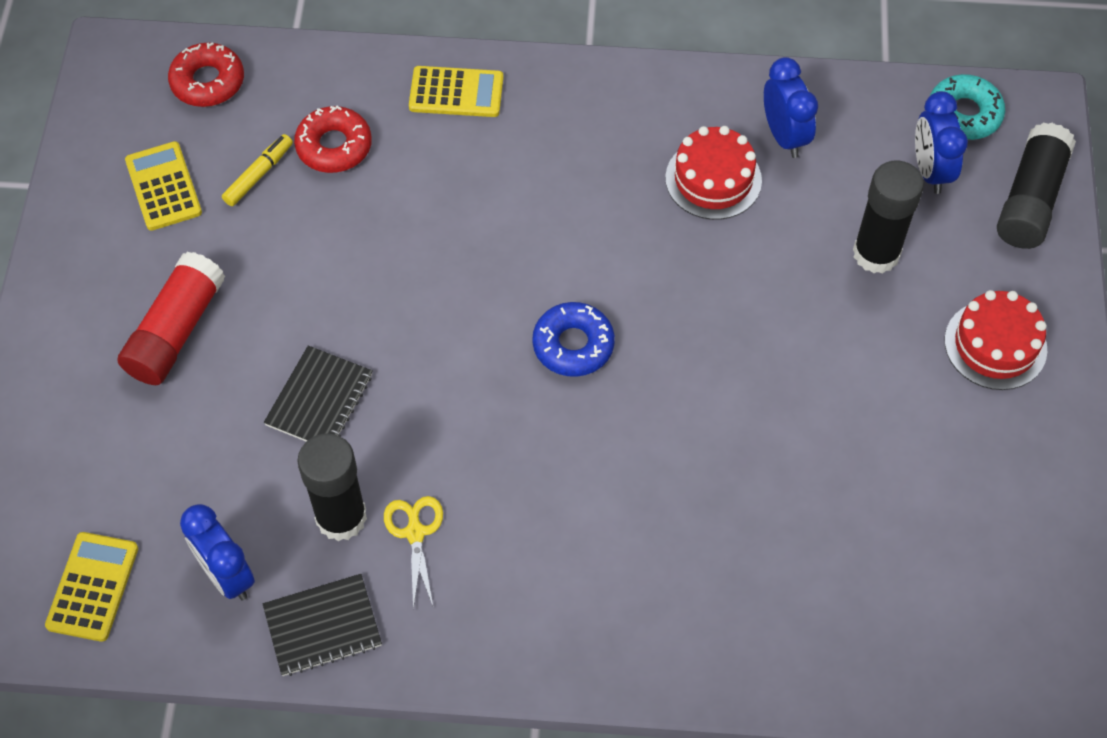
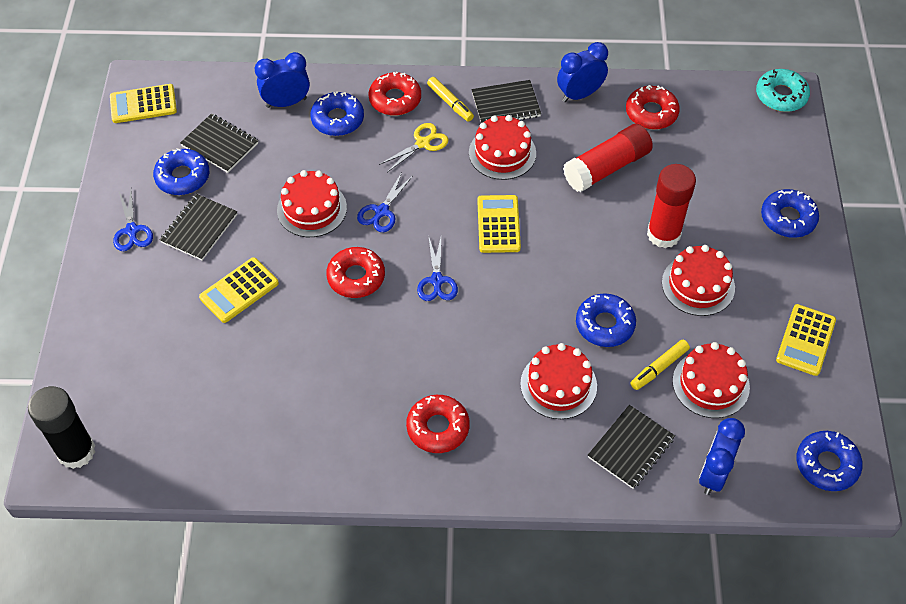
black glue stick: [297,433,367,541] [853,160,924,274] [997,123,1076,249] = 3 -> [28,386,95,469] = 1
black notebook: [263,574,382,676] [264,346,373,441] = 2 -> [160,194,237,260] [180,113,258,173] [472,80,541,123] [588,405,675,489] = 4
blue donut: [532,302,615,377] = 1 -> [153,149,209,195] [310,91,364,136] [576,293,636,347] [761,189,819,238] [796,431,863,491] = 5
blue scissors: none = 0 -> [113,190,153,251] [357,172,413,232] [417,235,458,301] = 3
red cake: [665,126,762,220] [945,290,1047,390] = 2 -> [277,170,347,237] [469,115,536,180] [520,343,597,419] [662,245,735,316] [672,342,750,418] = 5
red donut: [168,42,244,107] [294,106,372,173] = 2 -> [326,247,385,298] [369,72,421,116] [406,395,470,453] [626,85,680,130] = 4
red glue stick: [117,252,225,385] = 1 -> [563,124,653,192] [647,164,696,248] = 2
yellow calculator: [45,532,138,642] [125,141,202,231] [409,66,503,117] = 3 -> [110,84,177,123] [199,257,279,323] [477,195,521,253] [776,304,836,376] = 4
yellow marker: [222,134,293,206] = 1 -> [427,77,474,122] [631,340,690,390] = 2

